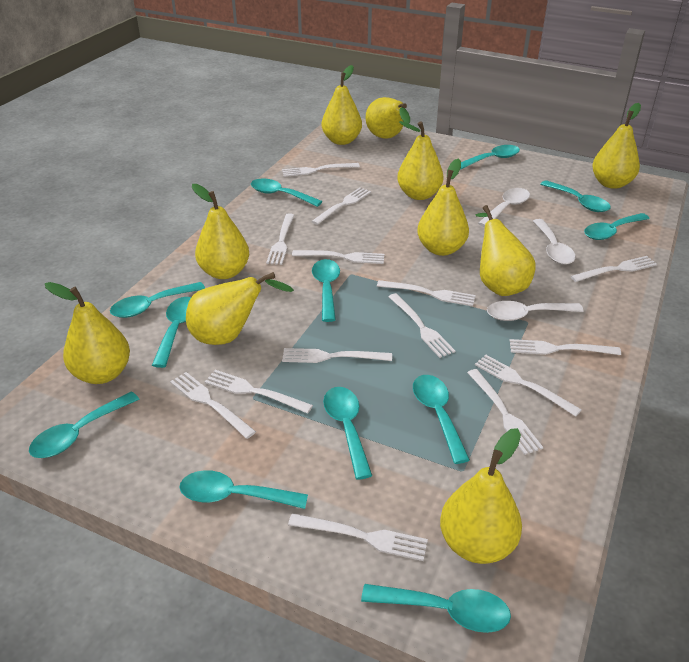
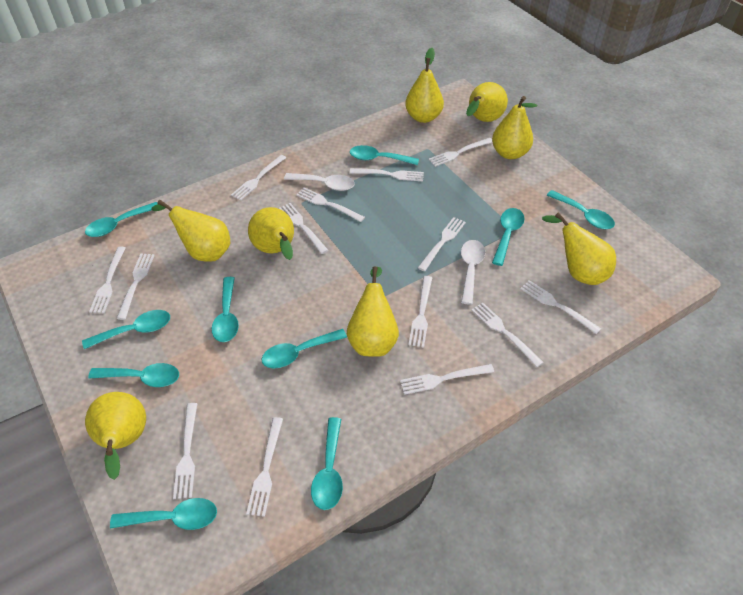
turquoise spoon: [29,392,139,458] [110,282,205,318] [152,297,191,368] [180,470,308,509] [251,178,322,207] [312,259,340,322] [323,387,372,480] [361,584,511,633] [413,375,470,464] [460,145,520,169] [540,180,611,212] [584,213,650,240] = 12 -> [82,310,170,349] [85,202,157,237] [88,363,179,387] [110,498,217,530] [212,277,239,342] [261,329,347,368] [311,417,343,510] [350,145,419,165] [492,208,525,266] [547,190,615,229] = 10
white spoon: [478,188,530,227] [487,301,584,321] [533,219,576,265] = 3 -> [284,173,355,191] [461,240,485,305] = 2
yellow pear: [45,282,130,384] [186,272,294,345] [192,184,249,279] [322,65,362,145] [366,97,410,139] [397,121,444,200] [417,159,469,256] [440,428,522,564] [475,205,536,296] [592,103,641,189] = 10 -> [85,392,146,480] [151,200,230,262] [248,207,294,260] [347,267,399,357] [405,48,444,123] [466,82,508,122] [492,96,538,159] [542,212,616,285] = 8

